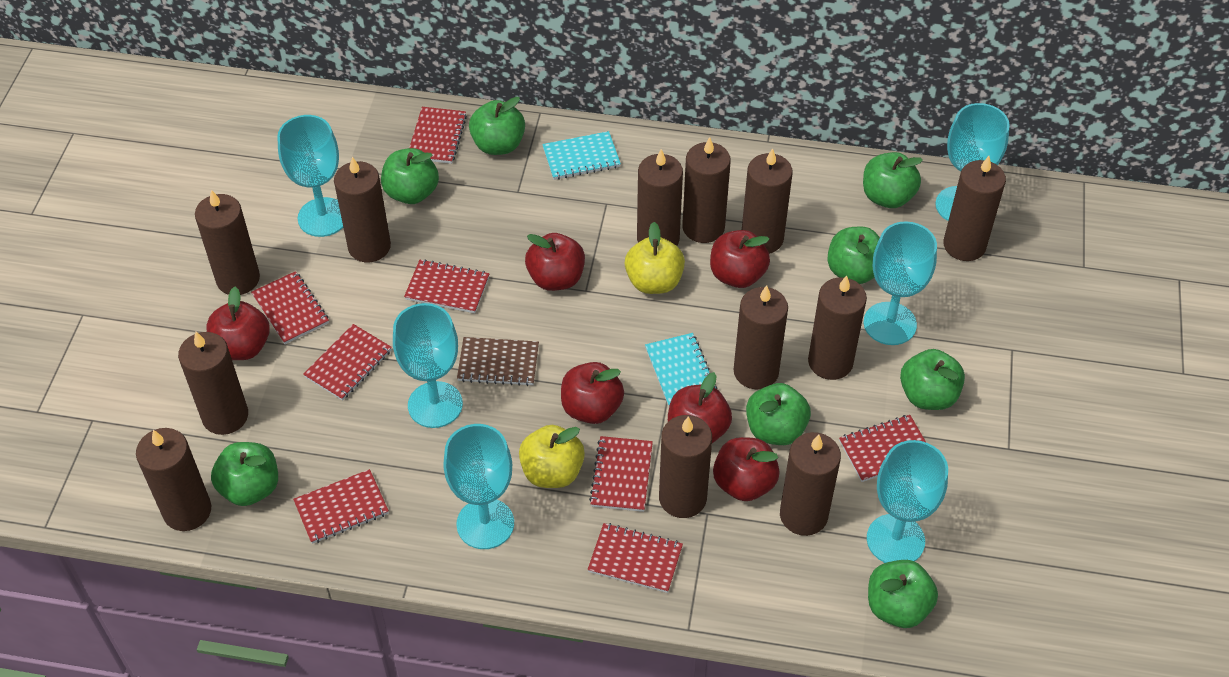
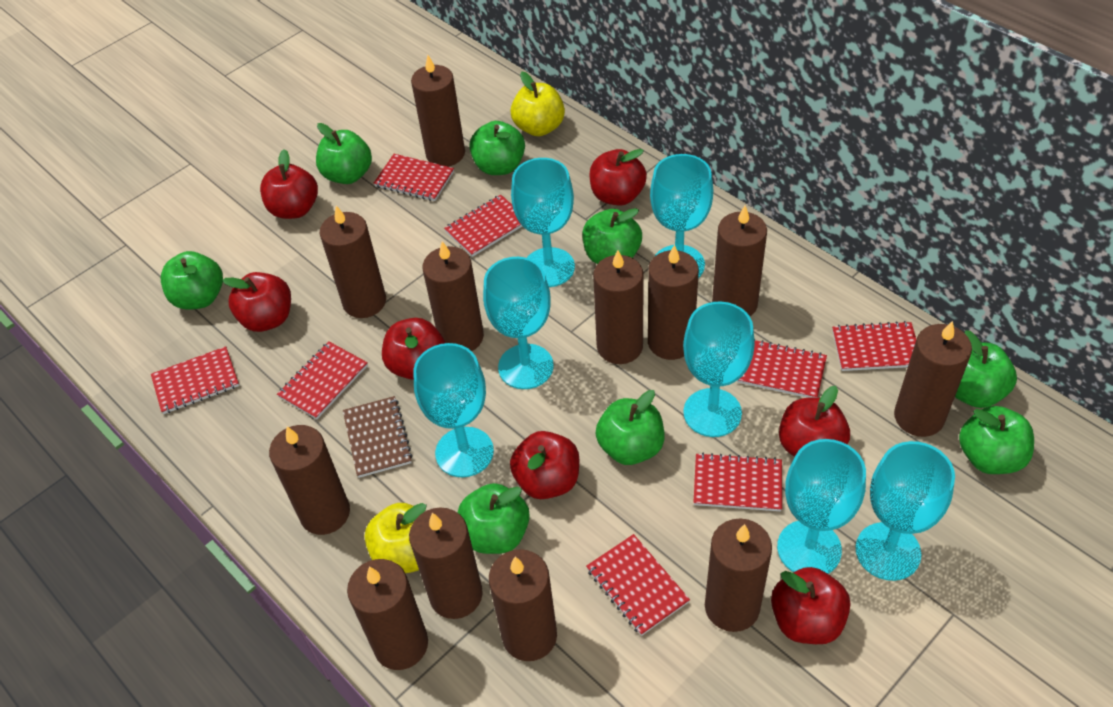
red apple: [207,287,270,360] [525,233,585,291] [561,362,624,424] [668,372,732,443] [710,230,770,288] [713,437,780,501] = 6 -> [222,272,291,332] [260,149,318,219] [382,318,445,380] [510,431,579,499] [589,149,647,205] [771,567,850,644] [779,386,850,457] = 7
turquoise goblet: [277,115,343,237] [393,303,463,428] [443,424,514,549] [864,221,937,345] [867,440,948,563] [935,103,1010,221] = 6 -> [413,343,494,477] [483,257,554,389] [511,158,575,287] [650,154,713,278] [683,302,755,437] [777,439,866,574] [855,441,955,581] = 7
turquoise notebook: [542,131,621,180] [645,333,717,406] = 2 -> none = 0

